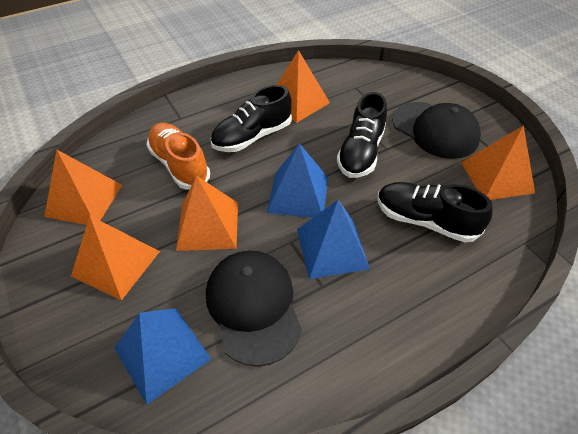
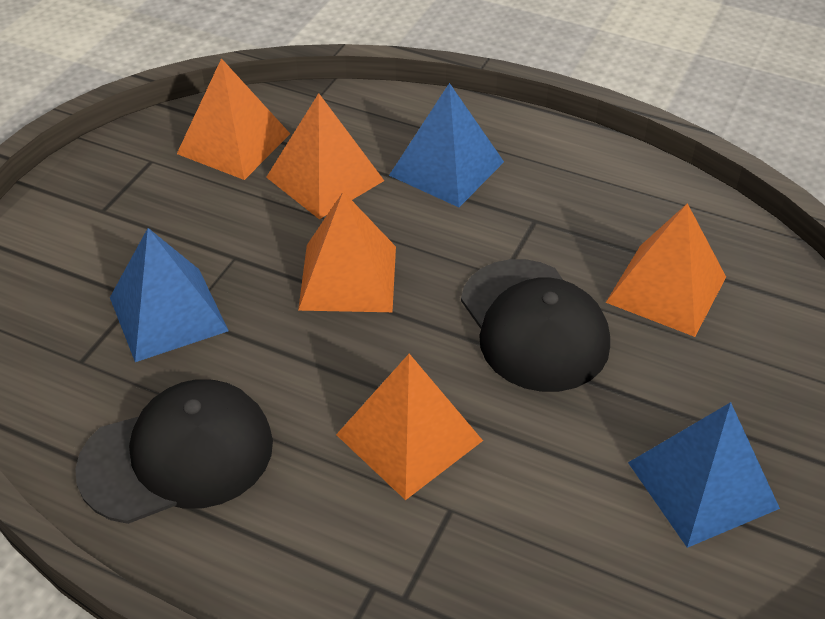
black shoe: [210,85,292,152] [337,92,387,178] [378,182,492,243] = 3 -> none = 0
orange shoe: [146,123,210,190] = 1 -> none = 0

